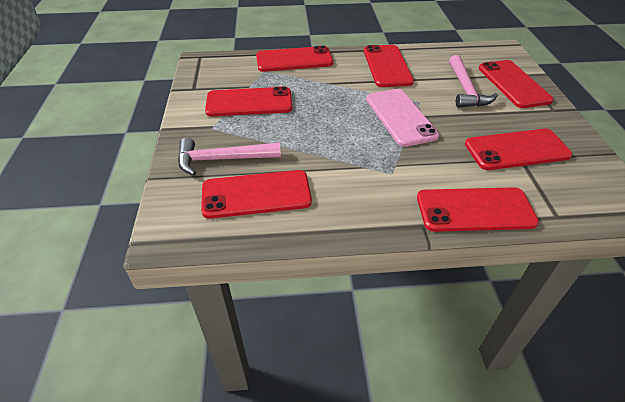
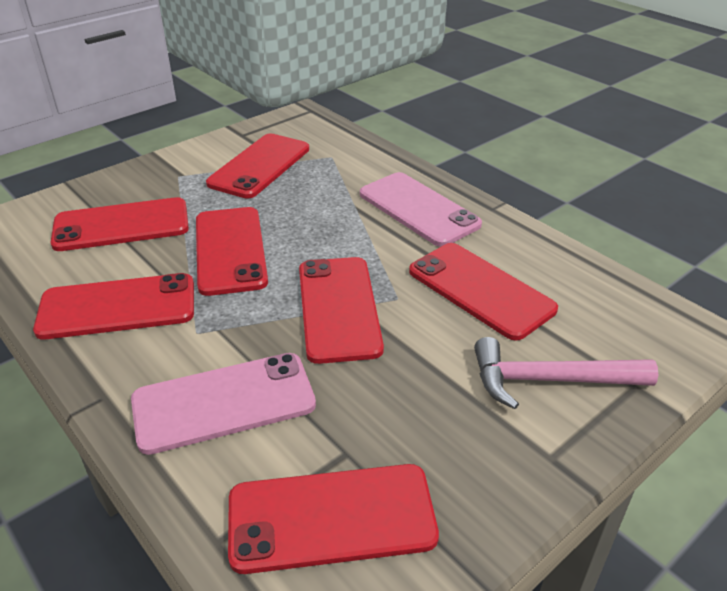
pink hammer: [178,137,281,176] [449,55,498,108] = 2 -> [474,337,658,409] = 1
pink phone: [366,89,439,147] = 1 -> [131,353,316,455] [360,172,482,247] = 2

